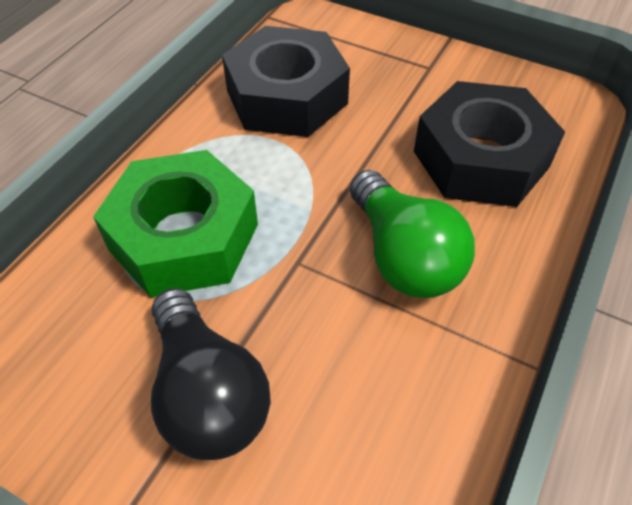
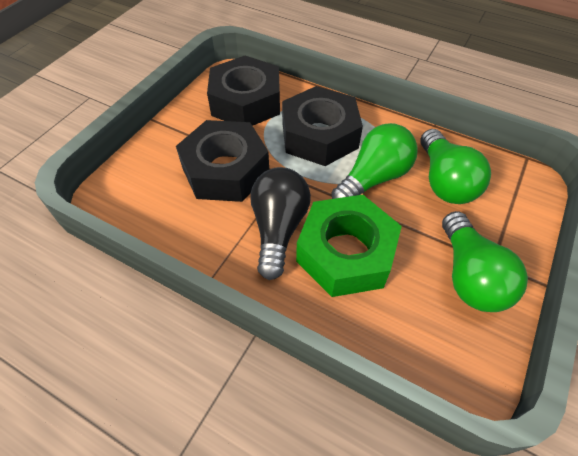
black nut: [222,26,350,137] [414,81,565,207] = 2 -> [176,120,269,202] [207,56,280,126] [282,86,363,166] = 3
green light bulb: [350,170,475,298] = 1 -> [331,123,418,199] [420,129,491,204] [442,211,528,312] = 3

